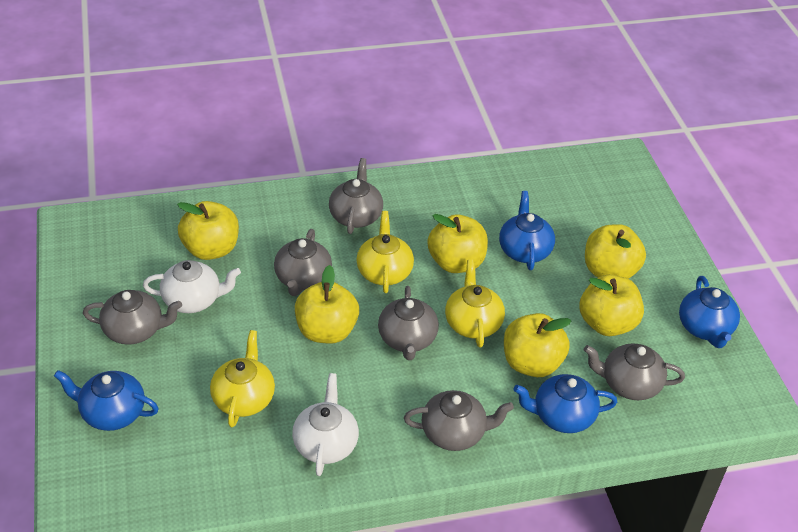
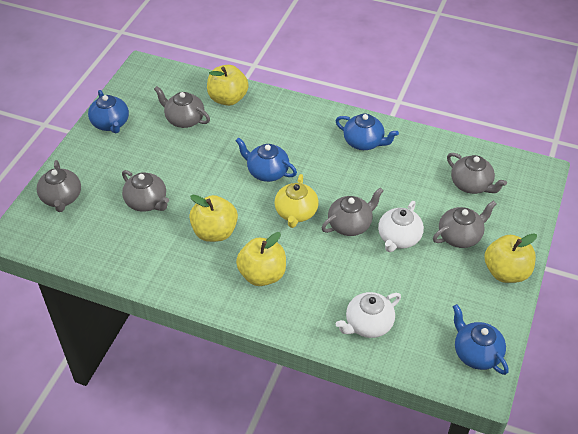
yellow apple: [177,201,239,260] [295,265,359,344] [427,214,488,273] [504,313,571,377] [579,275,644,336] [585,224,646,279] = 6 -> [189,195,238,242] [207,65,249,106] [236,232,286,286] [484,233,537,283] = 4
yellow teapot: [210,330,275,427] [357,211,414,293] [445,259,505,348] = 3 -> [274,174,319,228] = 1

